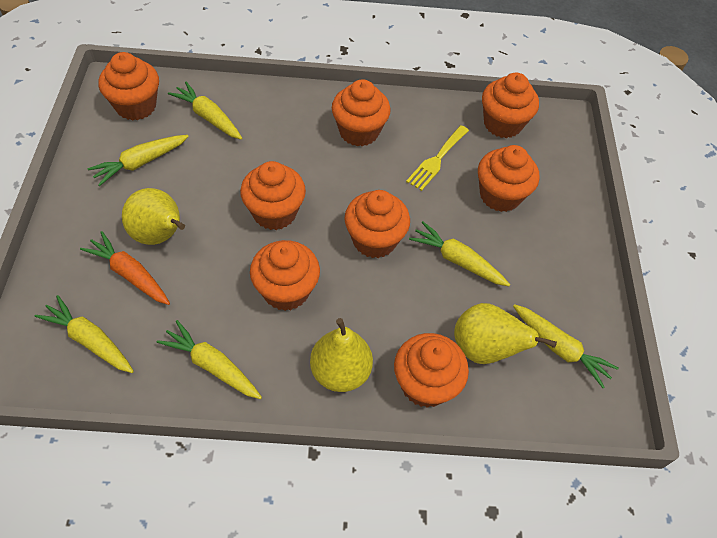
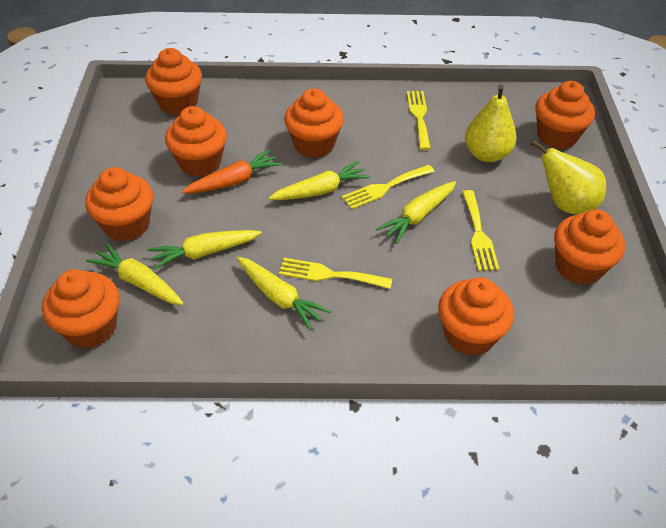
yellow carrot: [35,295,134,373] [88,135,189,186] [156,320,262,399] [168,82,242,140] [409,221,510,286] [513,304,619,388] = 6 -> [86,243,184,305] [147,230,262,270] [237,257,331,331] [268,161,370,200] [376,181,456,244] = 5
yellow fork: [406,125,469,191] = 1 -> [279,258,392,289] [342,165,435,209] [407,91,431,150] [462,190,499,271] = 4
yellow pear: [122,188,185,245] [310,318,373,392] [454,303,557,364] = 3 -> [465,84,517,162] [531,140,606,214] = 2

